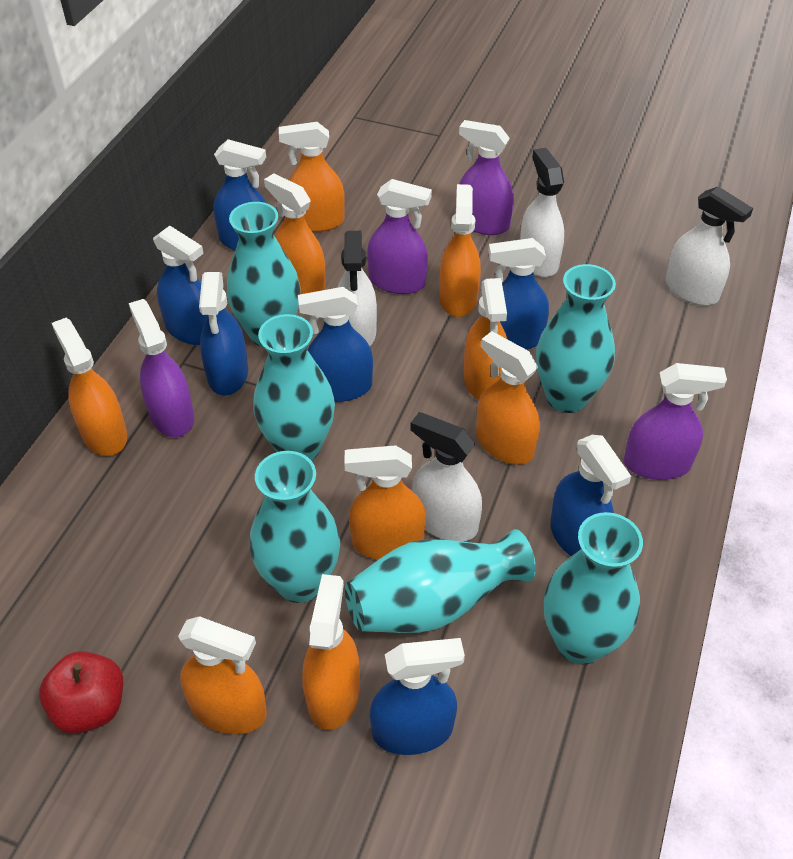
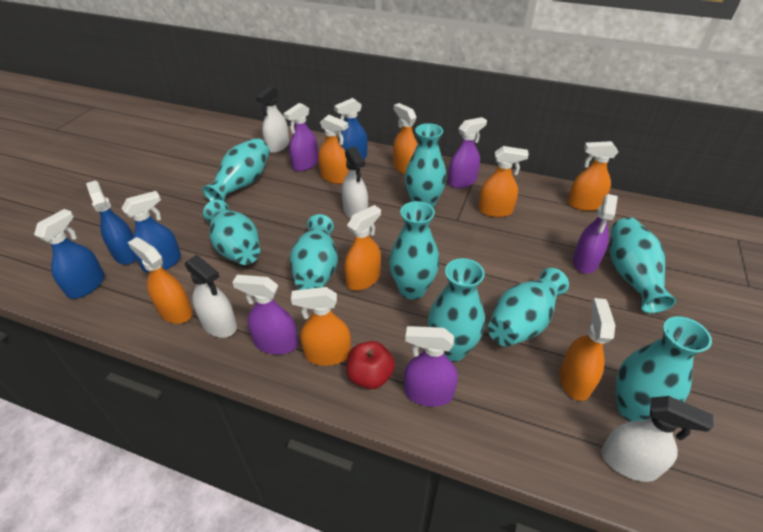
blue spray bottle: [153,226,207,345] [199,272,248,396] [213,139,266,251] [298,287,373,402] [370,638,465,755] [488,238,549,350] [550,435,631,556] = 7 -> [34,209,105,299] [86,180,136,265] [122,191,181,273] [334,98,367,159] = 4
orange spray bottle: [52,318,127,456] [178,616,267,734] [264,173,326,294] [279,122,345,232] [302,574,360,730] [344,445,426,559] [439,184,481,317] [464,278,507,400] [476,331,540,465] = 9 -> [128,237,193,324] [291,287,351,366] [318,115,349,184] [344,205,381,291] [393,103,418,174] [478,146,529,217] [560,298,615,401] [568,141,618,211] = 8
purple spray bottle: [129,299,194,437] [367,179,432,294] [459,120,514,235] [624,363,727,480] = 4 -> [232,275,298,355] [283,103,318,171] [404,326,458,407] [448,117,487,188] [573,194,618,274] = 5
turquoise vase: [227,202,301,347] [250,451,340,603] [253,314,335,461] [345,529,536,633] [536,264,616,413] [544,512,643,665] = 6 -> [202,138,270,201] [203,200,260,265] [290,214,338,290] [389,201,440,300] [405,123,446,208] [428,258,485,362] [488,268,569,347] [610,217,676,313] [616,316,712,422] = 9

